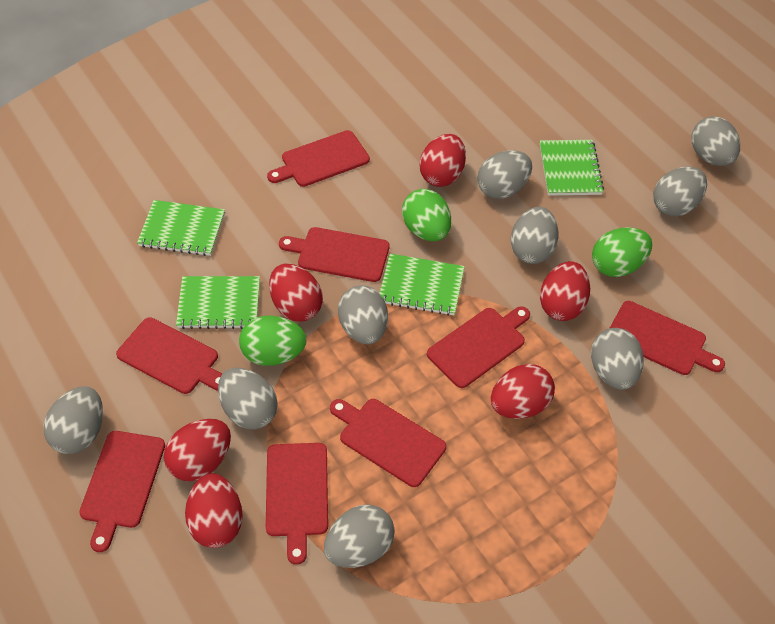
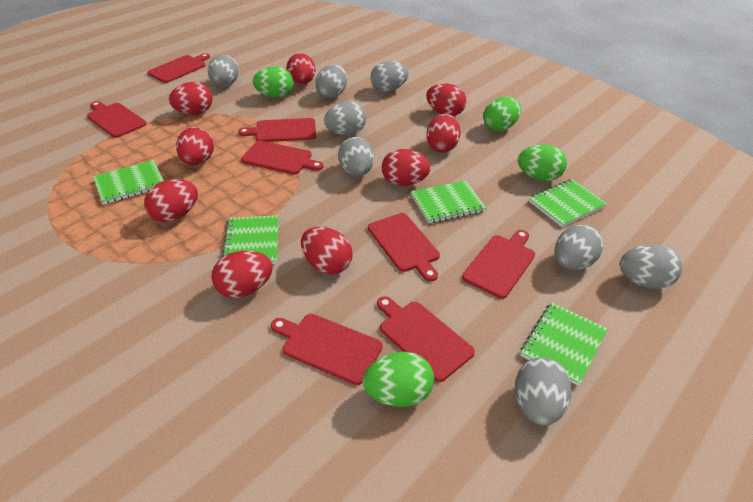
green egg: [239,316,307,366] [402,189,451,241] [592,227,652,277] = 3 -> [253,67,294,98] [363,352,434,407] [483,97,521,131] [518,144,567,181] = 4
green notebook: [137,200,225,256] [176,276,260,329] [380,254,465,316] [540,140,604,196] = 4 -> [93,160,164,204] [222,215,279,264] [411,180,486,223] [520,302,607,386] [529,179,607,227] = 5
grey egg: [44,387,103,454] [218,368,278,429] [324,505,395,568] [338,285,388,344] [477,150,532,199] [511,207,558,264] [591,328,644,390] [653,167,707,216] [691,116,740,166] = 9 -> [208,55,239,86] [315,65,347,98] [324,101,366,135] [338,137,374,176] [370,61,409,92] [515,357,572,426] [554,225,603,270] [620,244,682,289] = 8
red egg: [164,419,231,481] [185,473,243,548] [269,264,323,322] [420,134,466,187] [491,364,555,419] [540,261,590,321] = 6 -> [144,179,198,222] [169,82,213,114] [176,127,214,165] [211,251,273,298] [286,53,316,85] [301,227,353,274] [382,149,431,186] [426,83,466,116] [426,114,461,153] = 9

